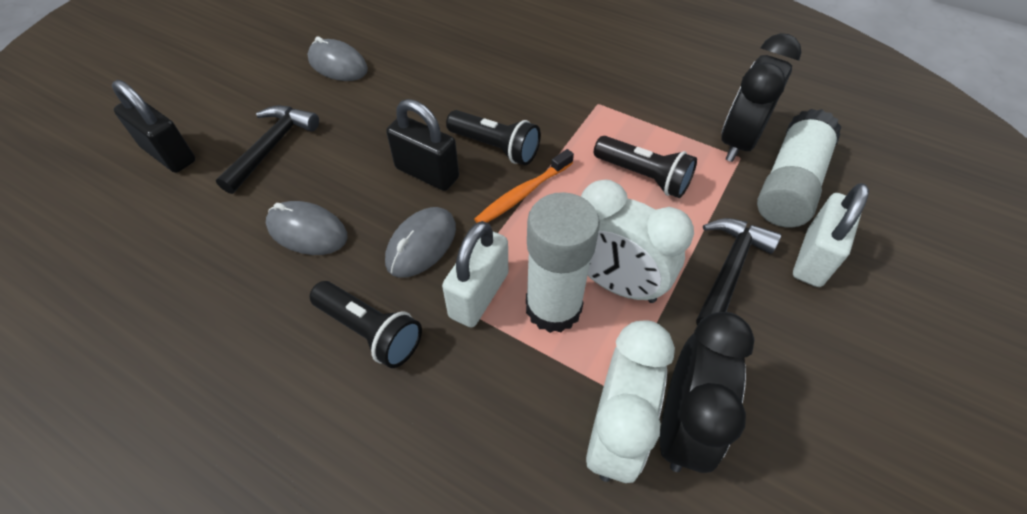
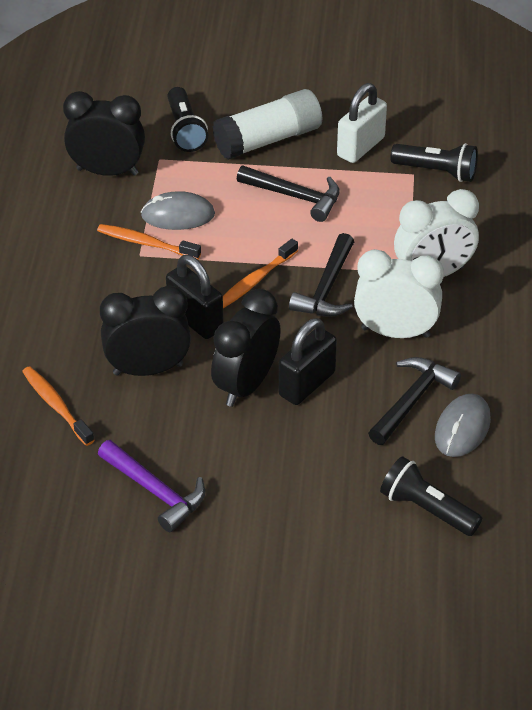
black clock: [660,312,755,473] [721,33,801,162] = 2 -> [63,91,145,176] [100,286,191,376] [211,289,281,407] = 3
black hammer: [216,106,319,194] [696,218,781,325] = 2 -> [237,166,339,222] [289,233,354,317] [368,357,461,445] = 3
grey mouse: [266,201,347,255] [308,37,368,81] [385,207,456,278] = 3 -> [141,191,215,230] [435,394,491,457] = 2
orange toothbrush: [474,149,574,223] = 1 -> [22,366,94,446] [97,224,201,260] [223,239,298,308] = 3
purple hammer: none = 0 -> [98,440,205,532] = 1
white glue stick: [526,192,600,333] [757,109,841,228] = 2 -> [212,89,322,160] = 1
white padlock: [442,221,508,328] [793,183,869,287] = 2 -> [337,83,387,163] = 1

